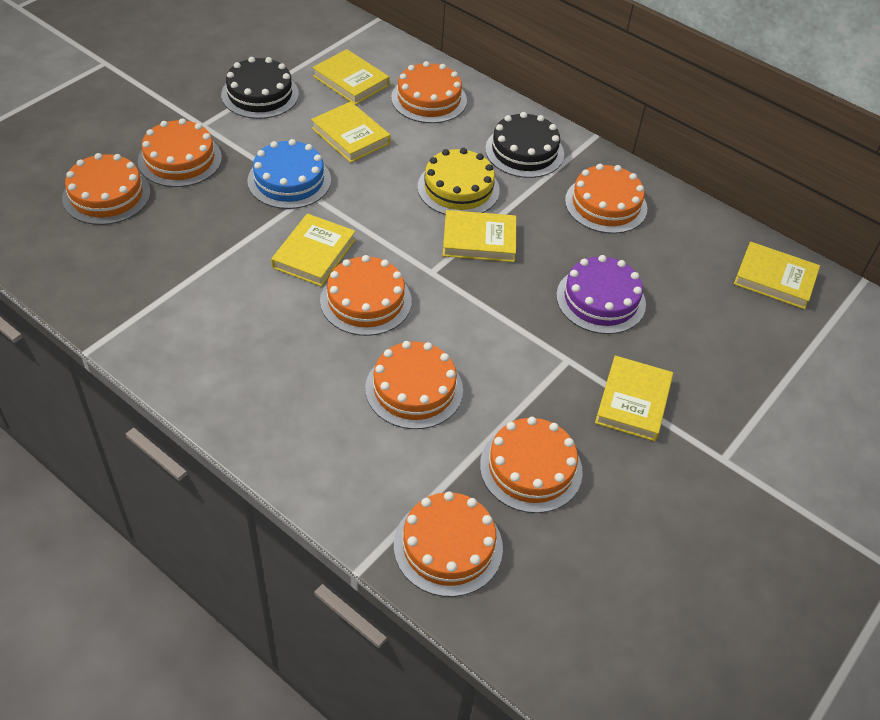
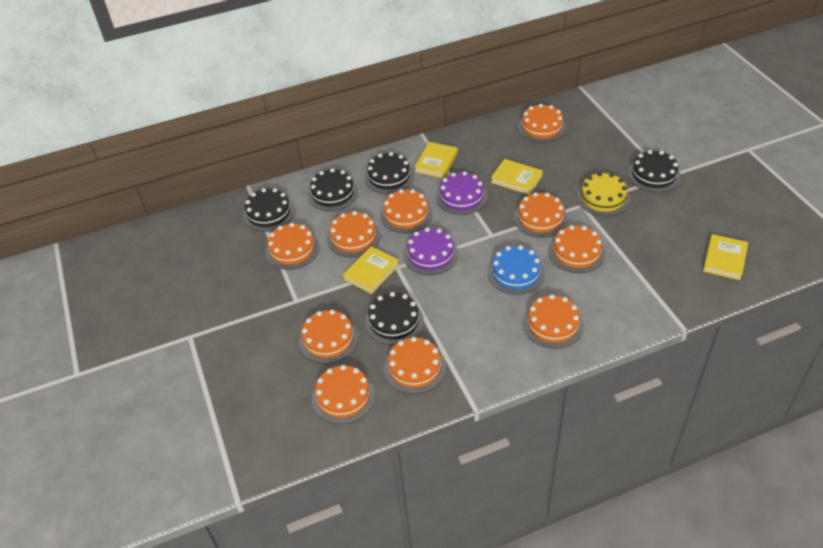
black cake: [221,57,299,119] [485,112,564,178] = 2 -> [243,188,295,232] [308,168,358,211] [364,152,414,194] [365,292,424,345] [628,150,681,192] = 5
orange cake: [62,153,150,225] [138,118,222,187] [320,255,412,336] [365,341,463,429] [391,61,467,123] [394,491,503,597] [480,417,583,513] [565,164,647,234] = 8 -> [265,223,319,270] [299,310,358,364] [312,365,375,424] [327,211,381,257] [380,189,433,233] [384,337,446,394] [514,192,568,237] [518,104,566,142] [523,294,584,349] [549,225,605,273] = 10
purple cake: [556,255,646,334] = 1 -> [403,227,458,275] [436,171,488,215] = 2
yellow book: [271,214,356,287] [311,101,390,163] [312,49,389,105] [443,210,516,262] [595,356,673,441] [734,242,820,309] = 6 -> [343,246,399,294] [414,142,458,178] [491,159,543,195] [703,234,748,280] = 4

